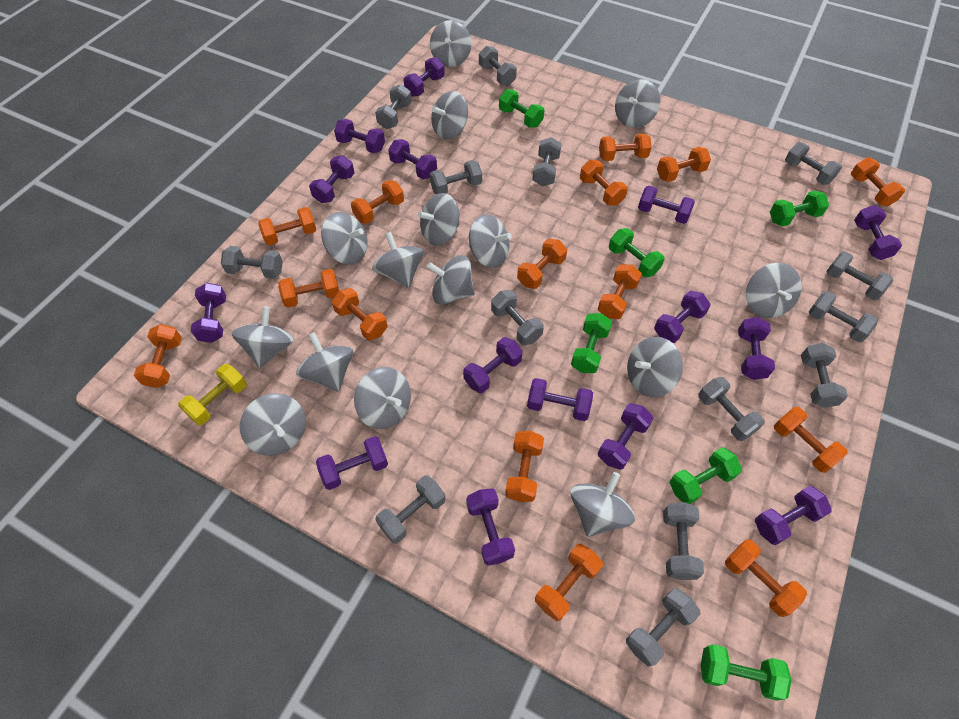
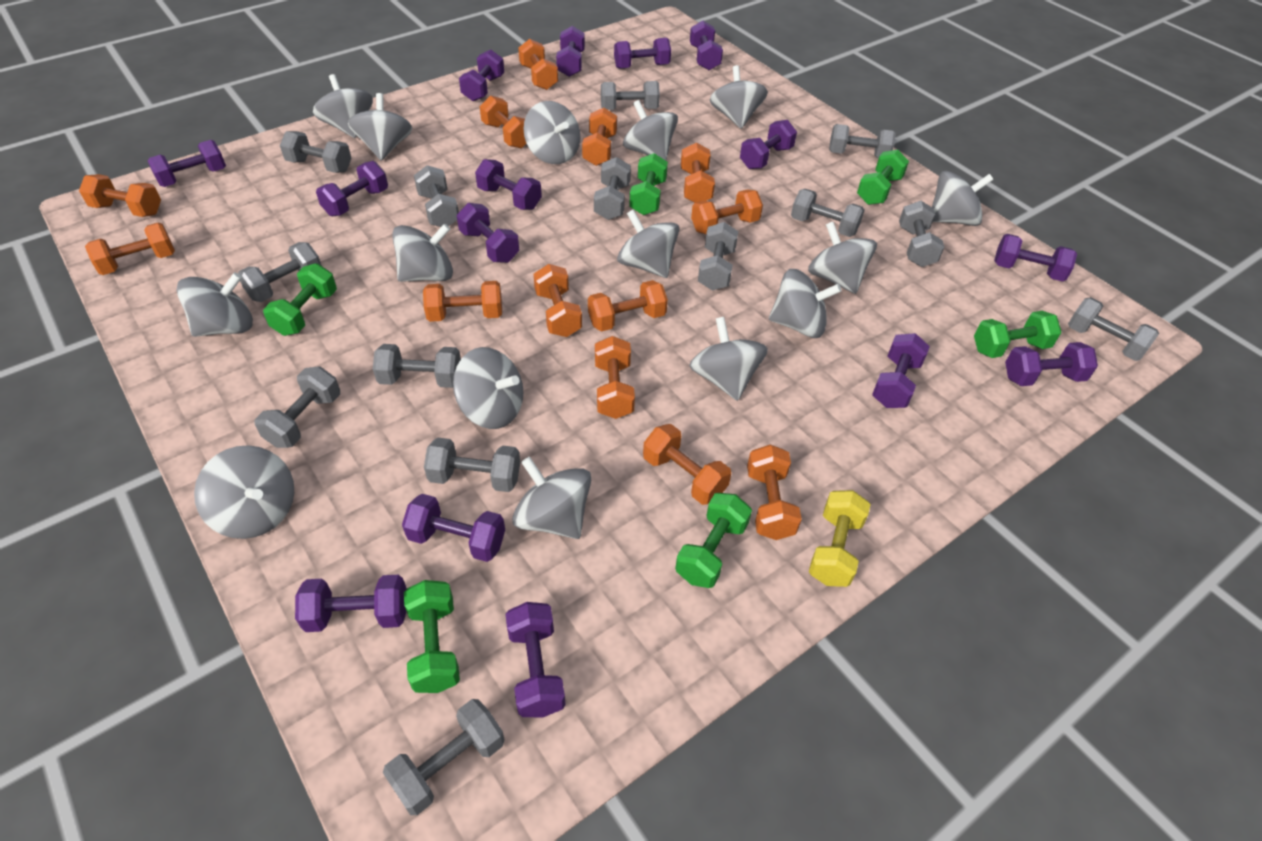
orange dumbbell: [134,324,182,388] [258,207,317,245] [278,269,339,308] [332,288,387,341] [351,180,404,224] [505,431,544,502] [517,239,567,289] [535,544,603,621] [580,160,628,205] [598,265,642,319] [599,134,651,161] [657,147,711,182] [725,539,807,617] [774,407,848,473] [851,157,905,206] = 15 -> [79,174,161,217] [85,222,175,275] [423,281,502,322] [480,95,526,148] [518,39,558,90] [534,264,582,337] [582,108,617,166] [588,280,668,331] [595,336,635,419] [643,424,731,505] [681,143,715,203] [691,189,763,234] [747,444,802,540] = 13

